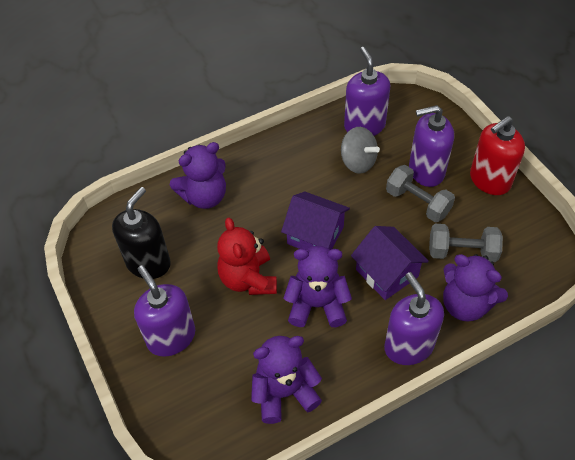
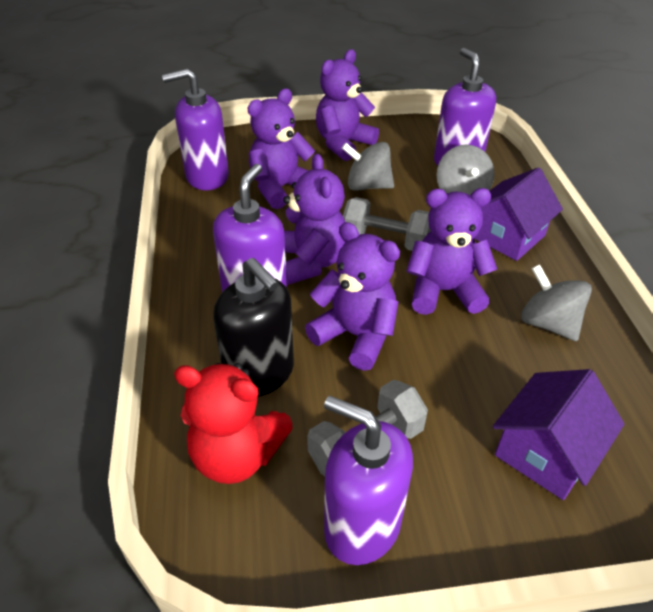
grey spinning top: [341,127,380,174] = 1 -> [342,142,394,191] [436,144,495,196] [521,264,592,341] = 3
purple teddy bear: [170,142,226,209] [251,336,322,424] [283,246,352,327] [443,254,508,322] = 4 -> [248,88,315,209] [283,153,345,285] [305,222,400,371] [316,49,379,161] [406,188,497,315] = 5
red soap dispenser: [470,116,525,195] = 1 -> none = 0

